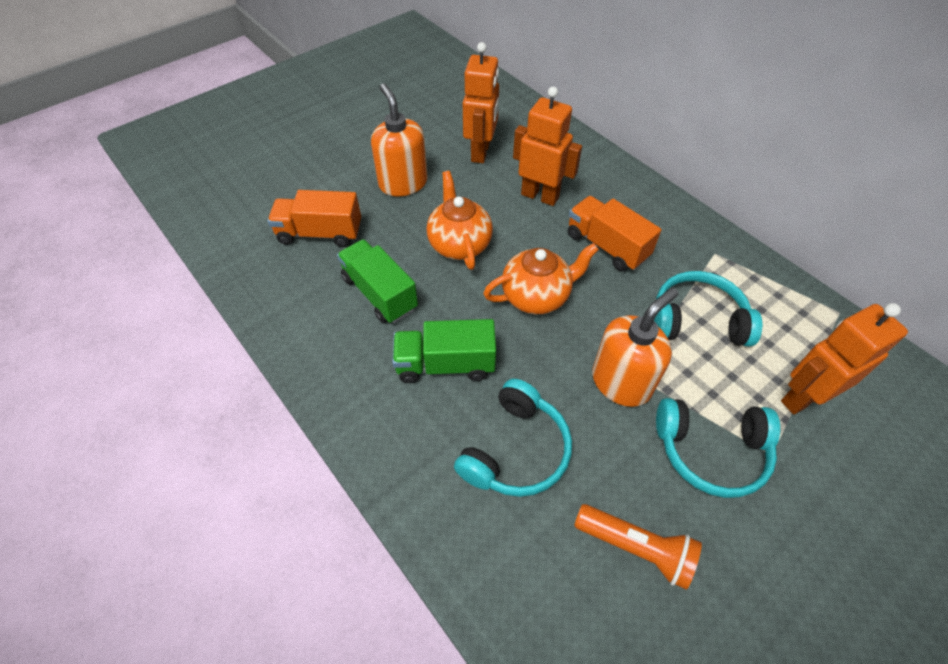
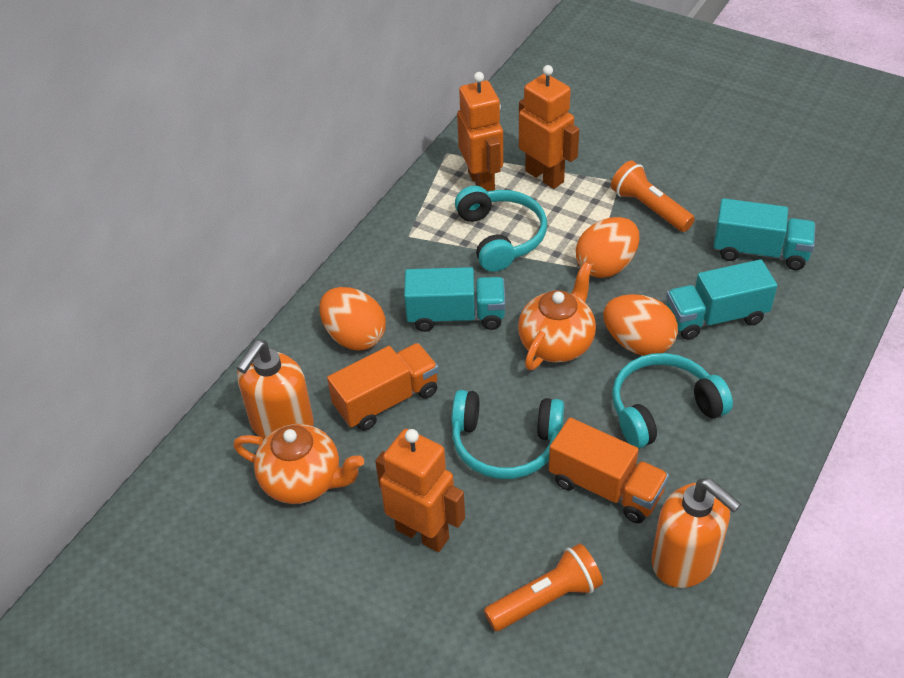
green truck: [337,239,418,323] [392,319,496,383] = 2 -> none = 0
orange egg: none = 0 -> [319,287,386,351] [576,217,639,278] [603,294,678,356] = 3
orange flashlight: [574,504,702,590] = 1 -> [484,544,603,631] [611,161,695,232] = 2
turquoise truck: none = 0 -> [404,267,505,332] [666,259,777,340] [713,198,816,270] = 3

